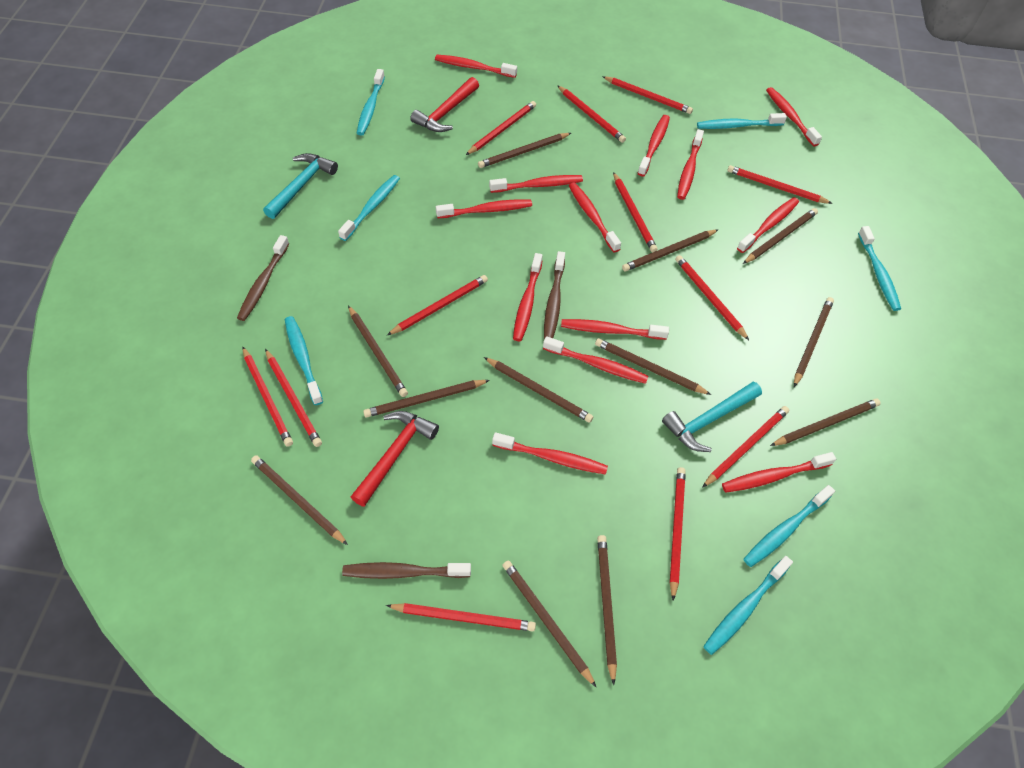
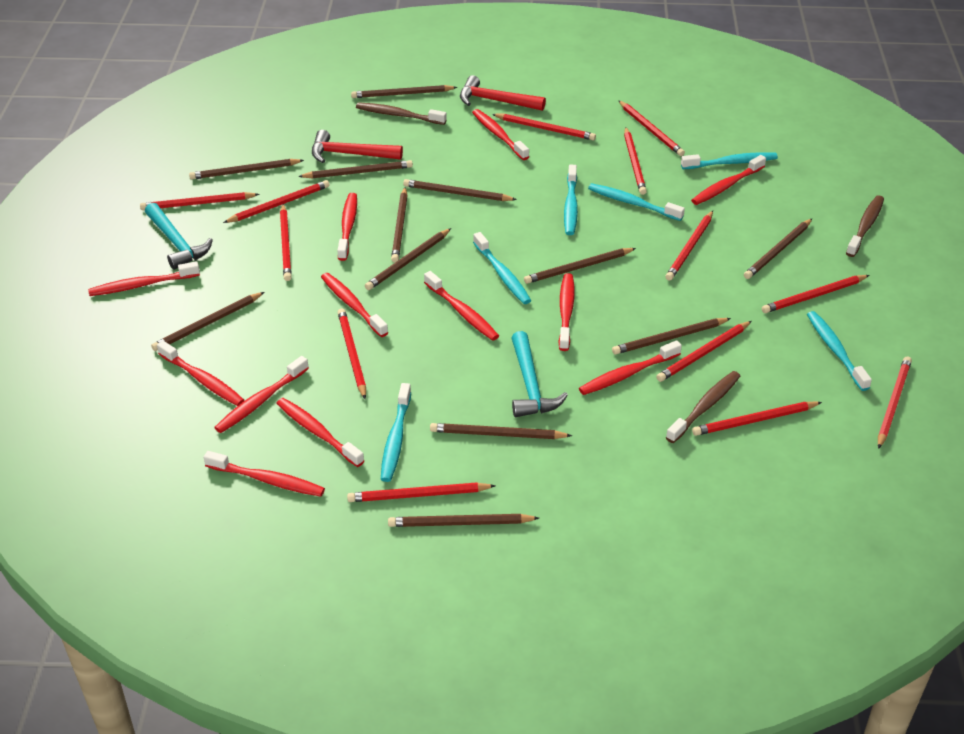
red pencil: [243,347,293,447] [265,349,322,447] [386,603,536,631] [387,275,488,335] [466,101,536,155] [557,85,626,143] [602,76,693,114] [613,172,657,253] [670,467,686,601] [675,255,749,340] [702,406,789,488] [727,165,833,204] = 12 -> [140,192,259,210] [223,180,330,223] [280,204,292,281] [338,308,366,399] [347,482,496,502] [492,114,596,140] [618,100,685,156] [624,127,647,195] [656,321,752,382] [665,211,713,281] [692,402,822,436] [762,275,869,313] [878,357,912,449] = 13
red toothbrush: [435,55,517,78] [436,199,532,218] [489,175,583,193] [492,432,608,474] [513,253,543,341] [543,336,649,384] [561,319,669,340] [569,183,621,252] [637,115,670,176] [677,129,704,200] [722,452,836,493] [737,197,799,253] [766,87,822,147] = 13 -> [88,261,200,296] [157,341,245,406] [204,451,325,497] [214,356,309,433] [276,398,364,467] [321,273,388,337] [337,193,357,261] [424,271,499,341] [472,109,529,160] [559,273,575,351] [579,340,682,395] [691,155,766,205] = 12
turquoise toothbrush: [285,316,323,405] [338,175,400,241] [357,69,385,135] [697,113,787,129] [703,556,793,655] [743,485,835,567] [858,226,901,311] = 7 -> [381,383,411,482] [473,232,531,304] [564,165,578,235] [588,183,685,221] [681,152,778,169] [807,311,872,391] = 6

